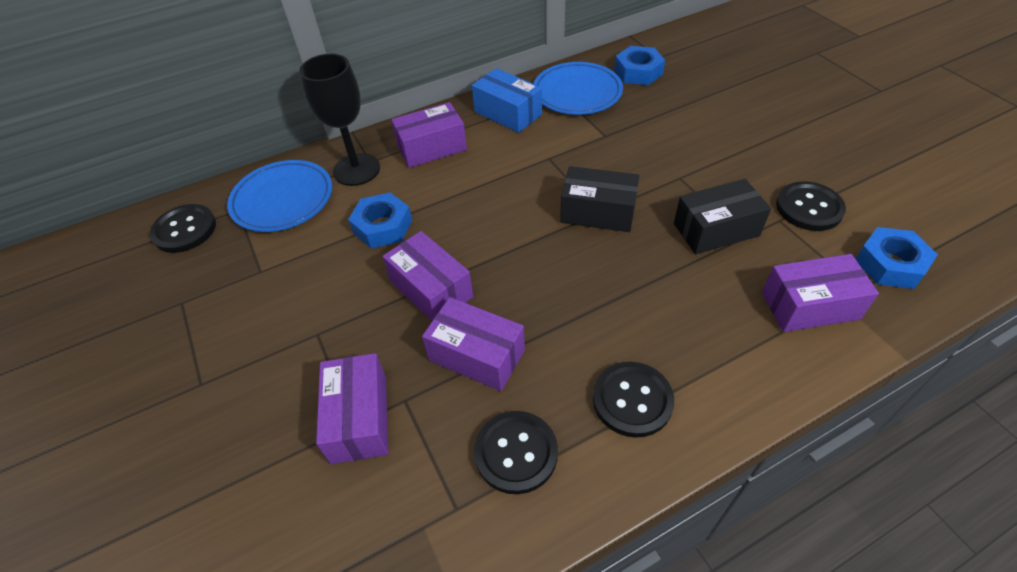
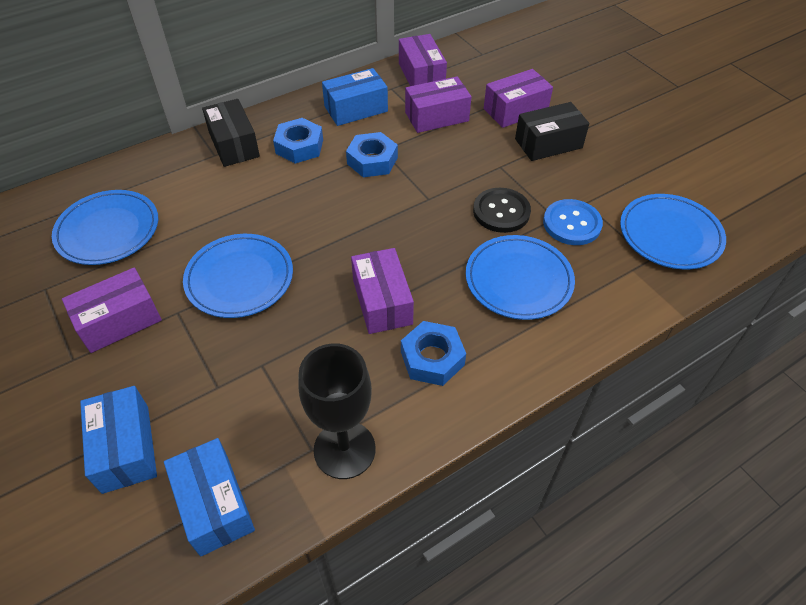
black button: [150,204,216,253] [474,411,558,494] [593,362,674,438] [776,181,846,231] = 4 -> [473,188,531,233] = 1
blue box: [472,68,542,133] = 1 -> [80,386,157,494] [164,438,255,557] [322,68,388,126] = 3
blue button: none = 0 -> [543,199,603,245] = 1
blue plate: [227,160,332,232] [533,62,623,115] = 2 -> [52,190,158,265] [183,234,293,318] [466,235,575,320] [620,194,726,270] = 4

